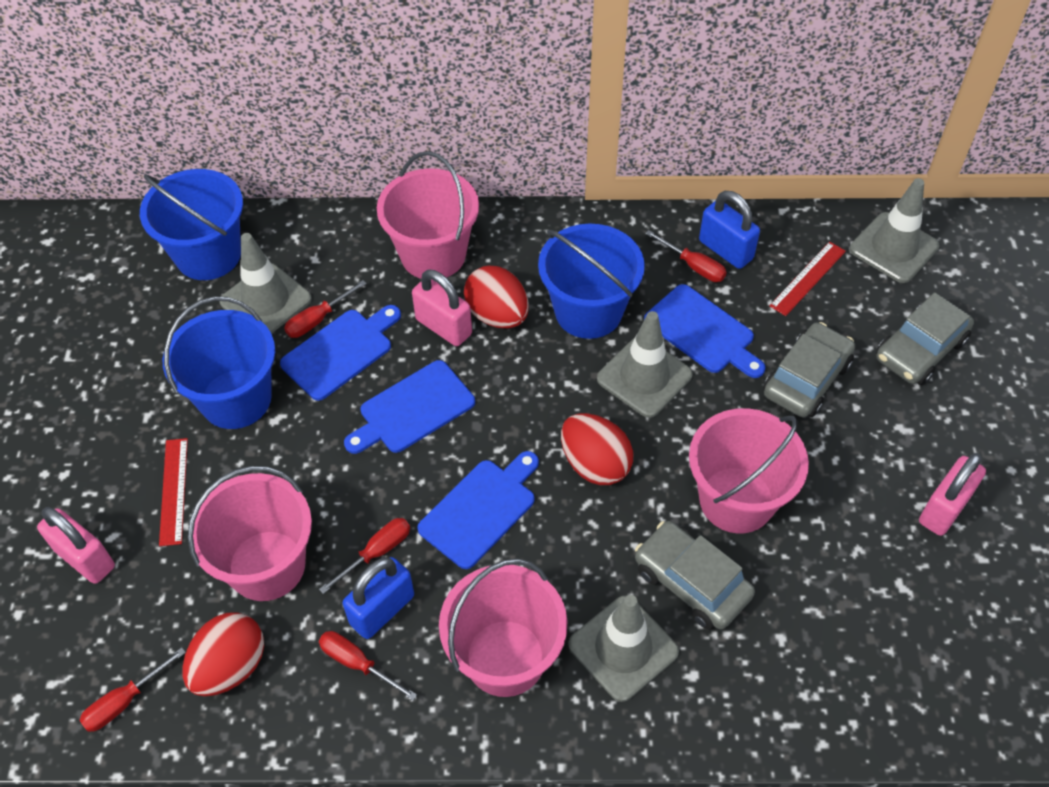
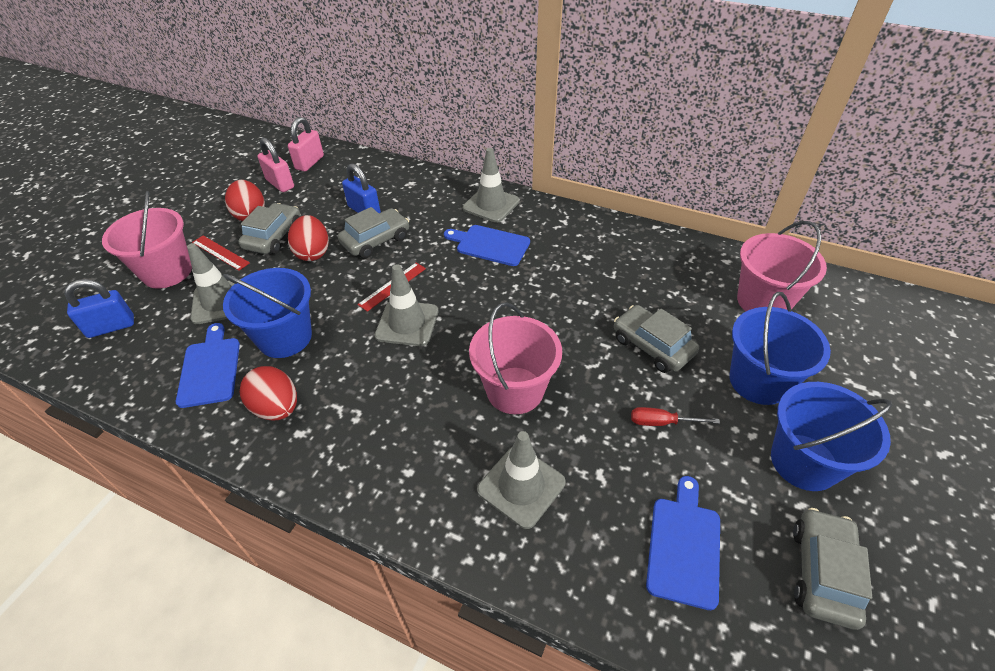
blue cutting board: [280,305,401,401] [344,360,475,454] [417,451,539,569] [644,284,766,378] = 4 -> [176,323,240,408] [444,225,530,266] [646,476,720,610] = 3
grey car: [635,521,755,630] [763,322,855,417] [876,292,974,385] = 3 -> [238,203,300,254] [338,207,409,259] [614,305,699,373] [793,508,872,630] = 4
pink bucket: [188,466,312,601] [377,151,479,279] [439,559,568,697] [689,408,809,534] = 4 -> [102,191,192,289] [469,302,562,414] [737,221,827,311] = 3
pink padlock: [37,507,115,584] [412,270,472,346] [919,453,986,536] = 3 -> [257,138,294,192] [288,117,324,172] = 2
red screwdriver: [79,647,186,732] [284,280,367,338] [319,518,410,594] [319,631,417,701] [645,230,727,282] = 5 -> [631,407,720,426] = 1

